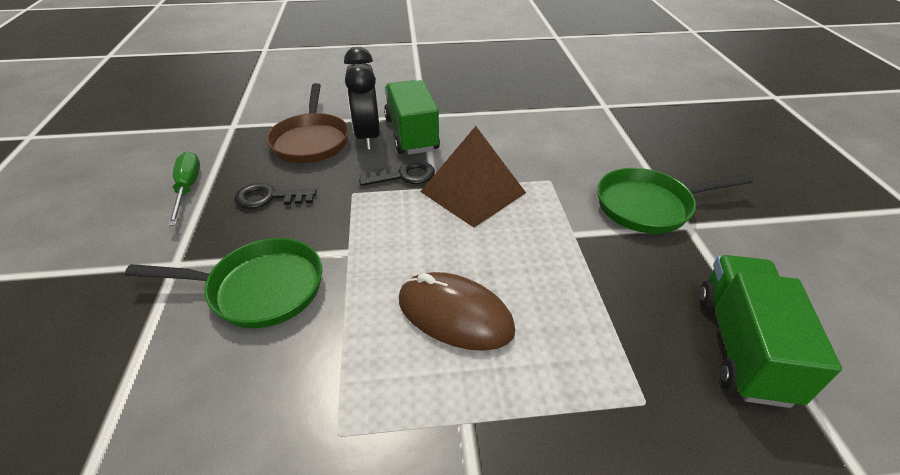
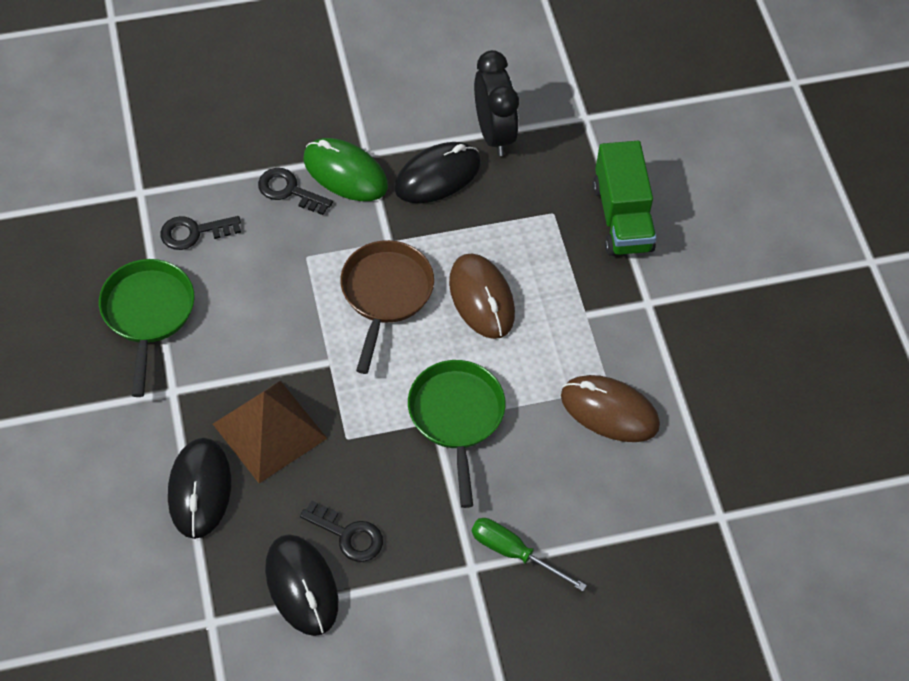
black key: [234,183,317,209] [359,161,435,186] = 2 -> [160,216,241,250] [258,168,333,215] [300,500,383,562] = 3
black mouse: none = 0 -> [168,438,231,539] [265,534,338,636] [394,142,481,203] = 3
brown mouse: [399,272,515,351] = 1 -> [449,253,515,339] [561,375,660,442] = 2
green mouse: none = 0 -> [303,138,388,201] = 1
green truck: [384,80,440,155] [699,255,842,408] = 2 -> [593,141,656,256] = 1

